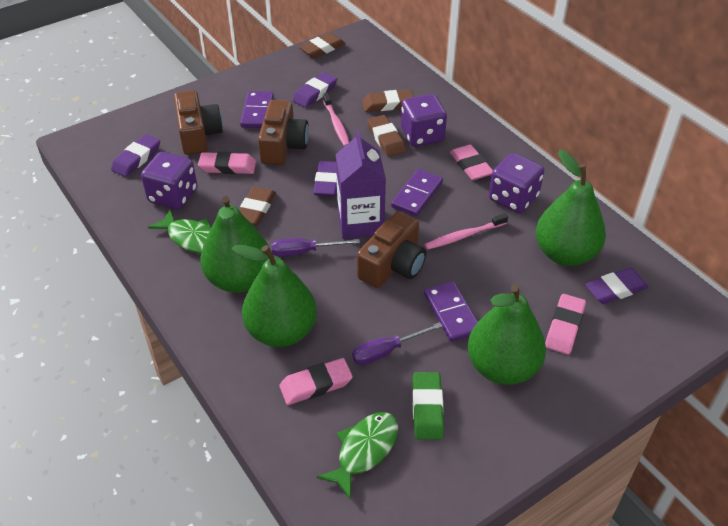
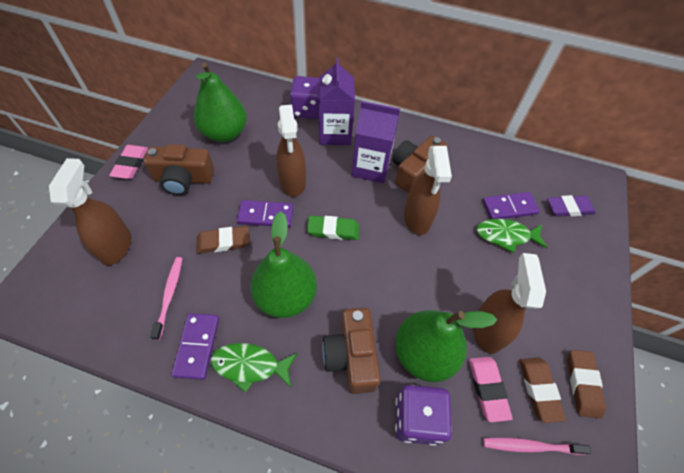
brown eraser: [239,187,276,225] [299,33,346,58] [362,90,414,112] [367,115,406,157] = 4 -> [196,226,250,253] [519,358,566,423] [568,350,606,418] = 3
brown spray bottle: none = 0 -> [49,158,131,266] [276,105,306,197] [404,146,452,235] [473,253,546,354] = 4
green pear: [200,196,269,293] [232,245,317,347] [467,284,546,385] [536,150,606,266] = 4 -> [194,62,247,142] [250,212,317,318] [395,310,497,382] = 3
pink eraser: [198,152,256,174] [279,358,353,405] [450,144,493,180] [545,294,586,354] = 4 -> [109,145,148,179] [469,357,513,422] = 2
purple carton: [336,130,386,239] = 1 -> [319,58,355,145] [352,101,400,183] = 2
purple dice: [141,152,197,210] [401,94,447,147] [489,153,544,213] = 3 -> [290,76,319,119] [395,385,452,446] = 2
purple eraser: [111,134,160,177] [292,72,338,108] [313,161,337,196] [585,268,648,304] = 4 -> [547,195,596,217] = 1
purple screwdriver: [271,238,360,257] [352,322,443,365] = 2 -> none = 0

